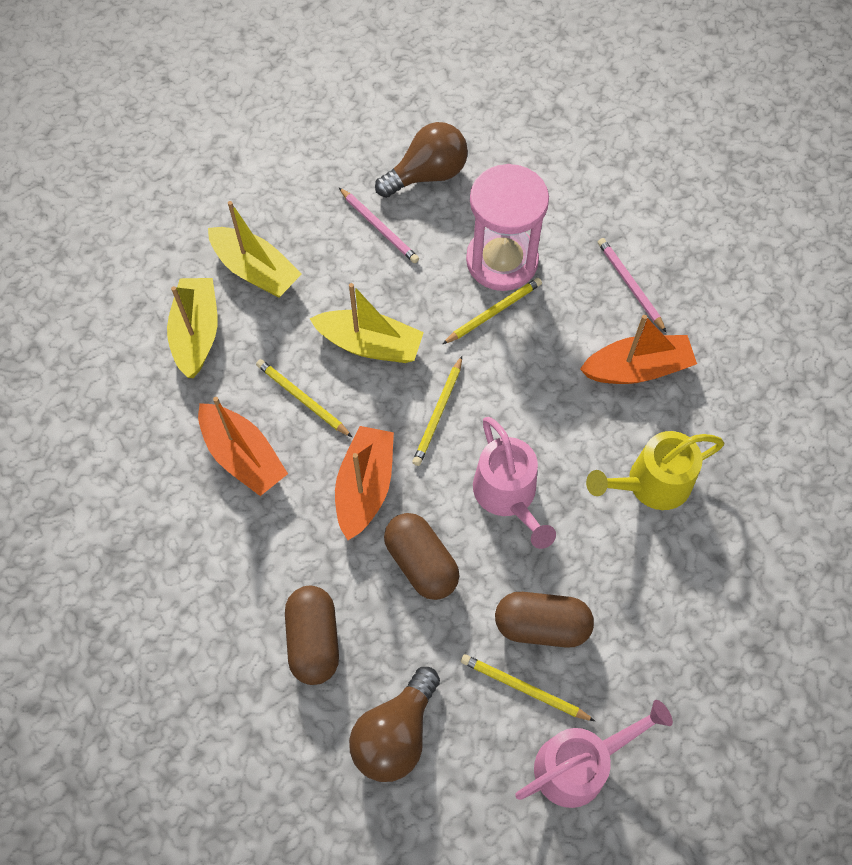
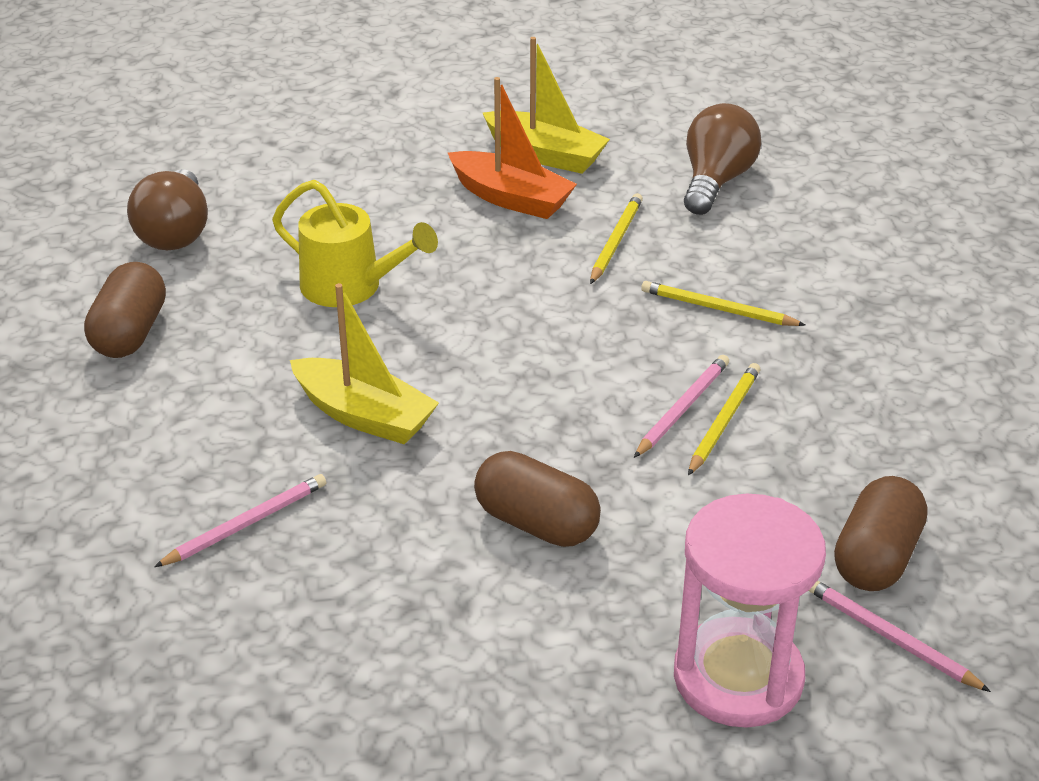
orange boat: [198,397,288,496] [335,426,394,540] [580,315,697,384] = 3 -> [448,77,577,219] = 1
pink pencil: [339,188,419,263] [598,238,667,333] = 2 -> [154,474,326,567] [634,355,729,458] [808,580,991,692] = 3
pink watering can: [473,417,556,549] [515,700,673,808] = 2 -> none = 0
yellow boat: [167,278,218,378] [208,201,302,297] [309,283,424,363] = 3 -> [290,283,439,444] [483,37,610,174] = 2
yellow pencil: [256,359,352,437] [412,356,462,466] [443,278,542,344] [461,654,595,721] = 4 -> [590,193,643,284] [641,281,805,326] [688,363,760,476] = 3

